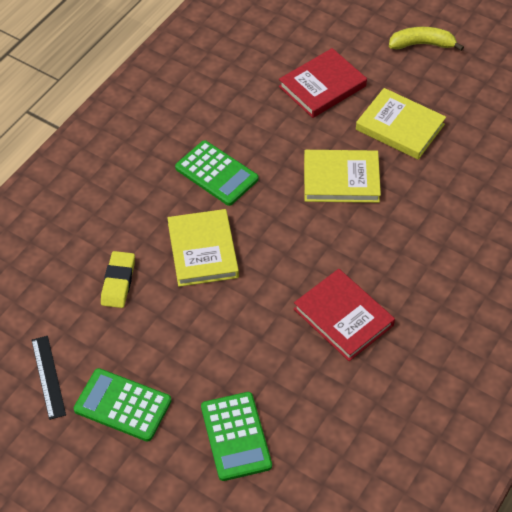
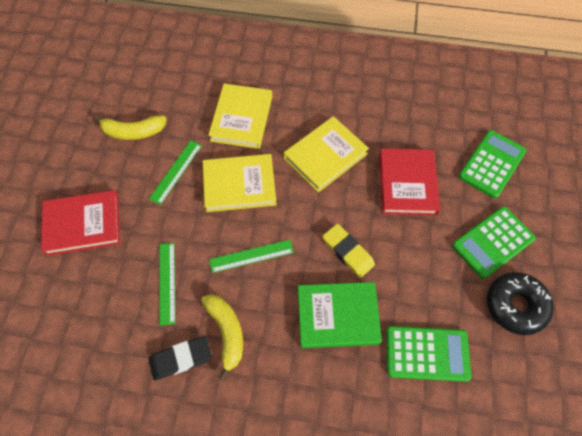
black donut: none = 0 -> [487,272,554,335] = 1
black eraser: none = 0 -> [149,336,212,381] = 1
black ruler: [32,336,66,420] = 1 -> none = 0
green book: none = 0 -> [298,282,382,348] = 1
green ruler: none = 0 -> [149,140,202,205] [159,243,175,326] [209,239,294,273] = 3
yellow banana: [389,27,464,51] = 1 -> [94,115,166,140] [201,294,243,381] = 2

